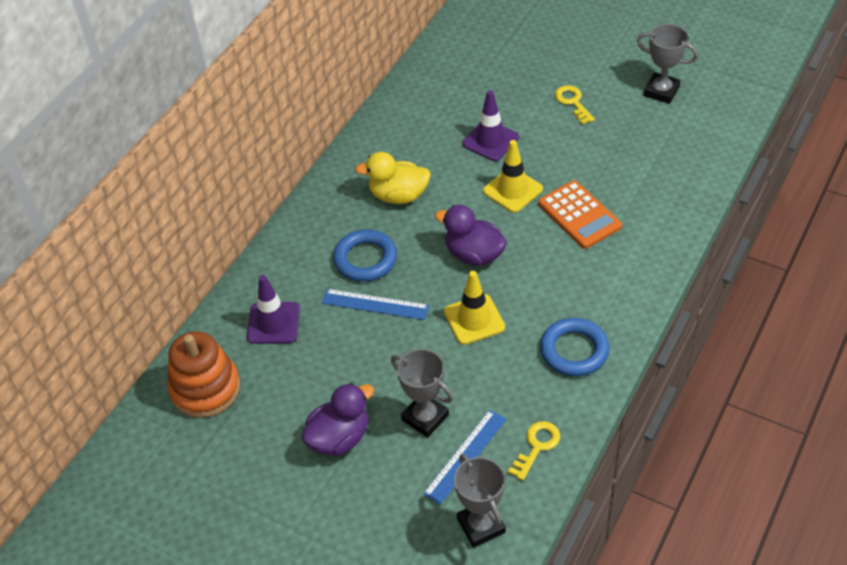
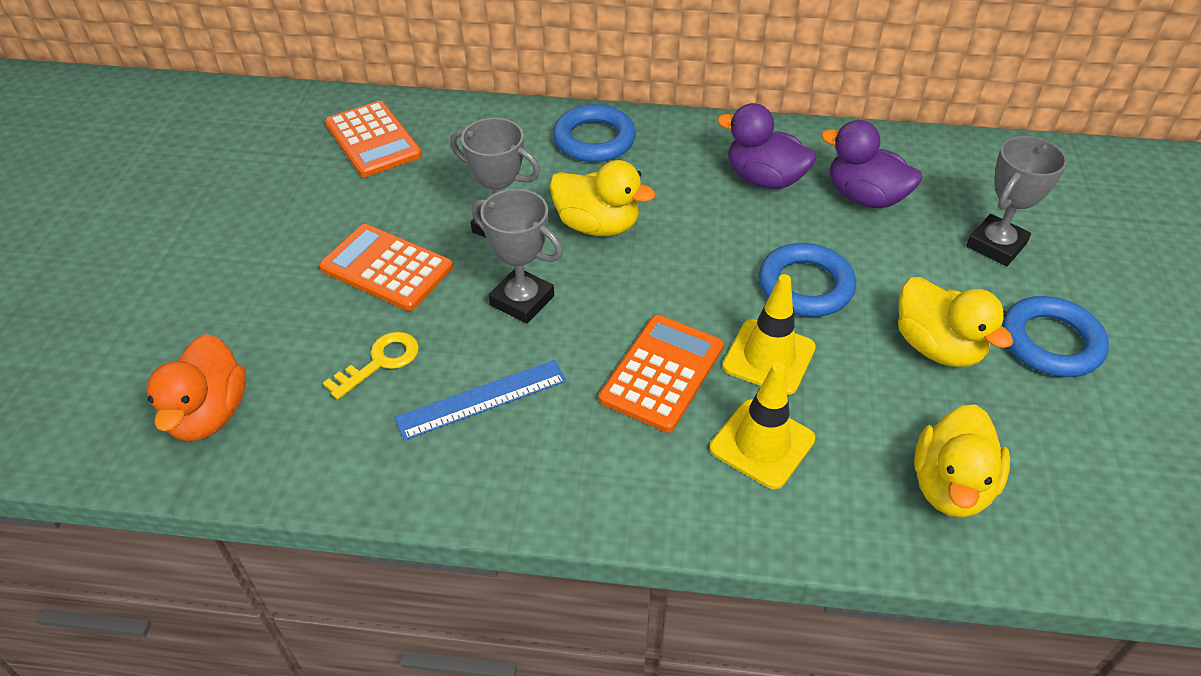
blue ring: [333,229,397,282] [540,318,610,376] = 2 -> [553,104,636,162] [759,243,856,317] [1002,296,1109,377] = 3
blue ruler: [322,289,429,320] [423,410,507,505] = 2 -> [394,360,566,440] = 1
orange calculator: [538,180,622,249] = 1 -> [319,224,453,311] [325,101,422,177] [599,315,724,433] = 3
orange duck: none = 0 -> [146,334,246,441] = 1
orange stacking toy: [167,331,240,418] = 1 -> none = 0
purple traffic cone: [247,275,300,344] [462,90,519,161] = 2 -> none = 0
yellow duck: [355,152,431,204] = 1 -> [550,160,655,236] [898,277,1013,367] [914,404,1010,518] = 3
yellow key: [508,421,560,481] [555,85,595,124] = 2 -> [323,332,419,400] = 1

